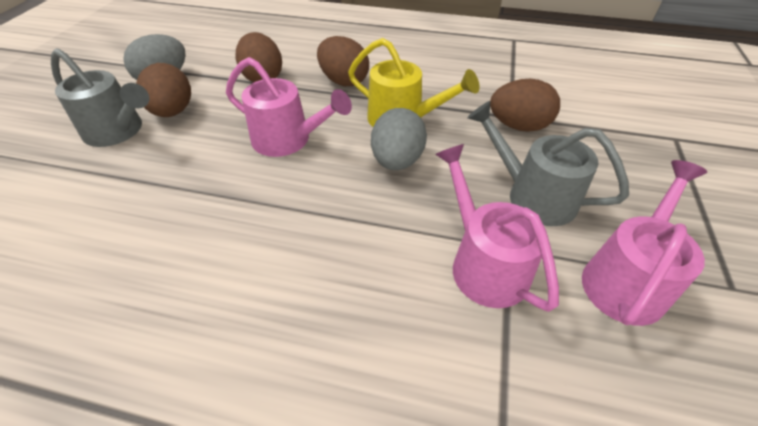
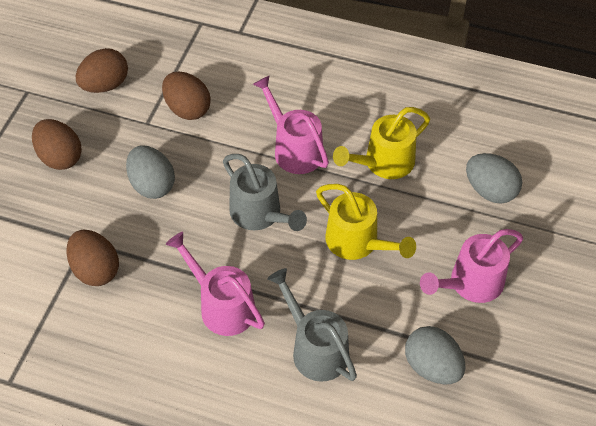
grey egg: [123,34,186,80] [371,108,427,170] = 2 -> [126,145,175,199] [405,326,466,385] [466,153,522,204] = 3
yellow watering can: [348,38,480,127] = 1 -> [316,184,416,260] [333,107,430,179] = 2

